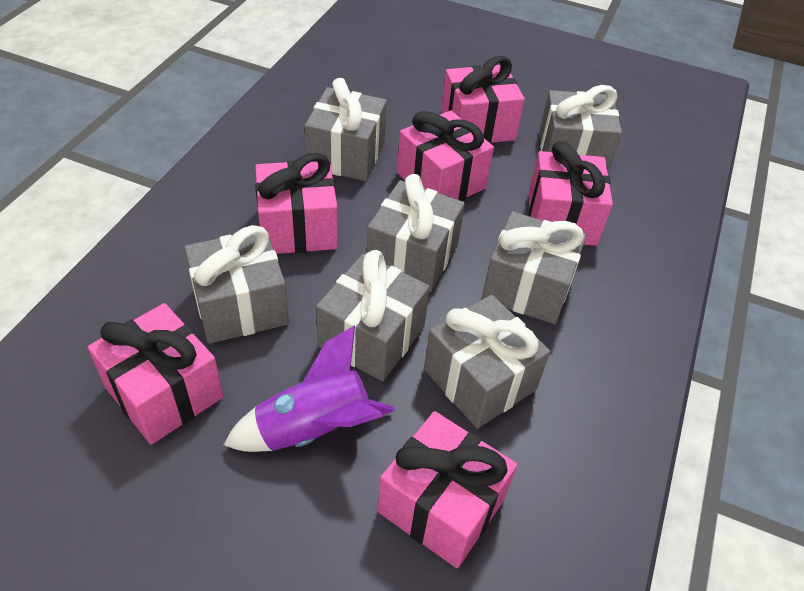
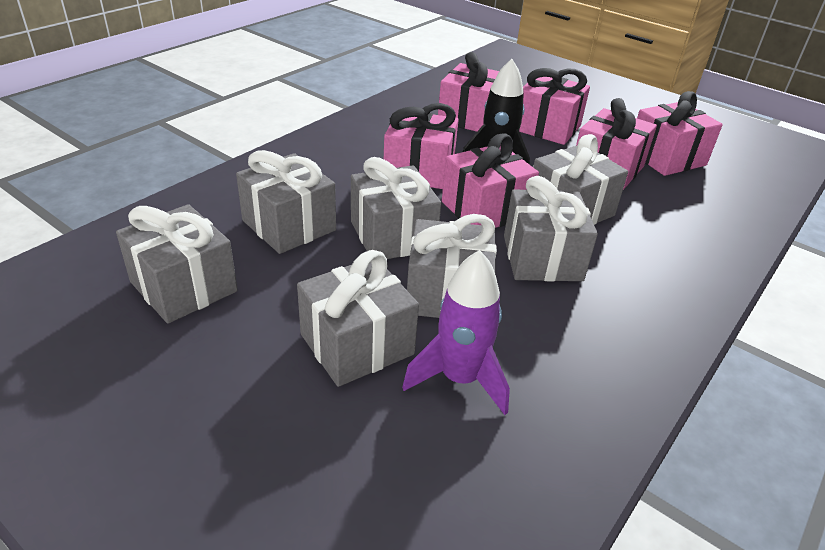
black rocket: none = 0 -> [463,59,530,165] = 1

